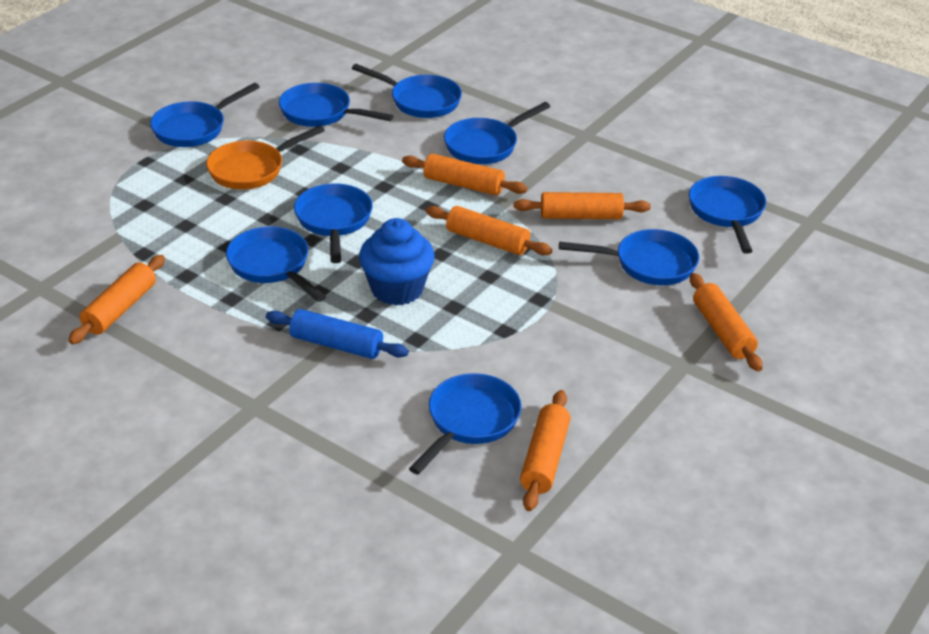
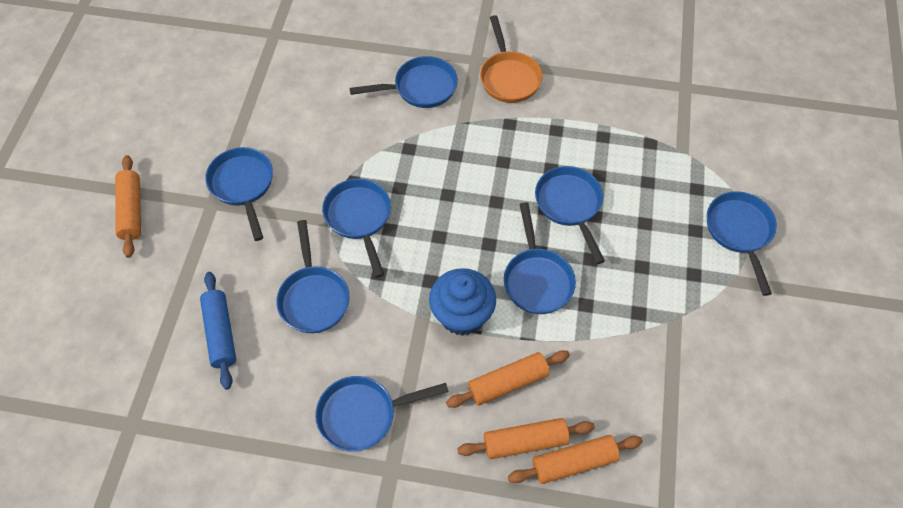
blue pan: [150,83,260,147] [226,227,326,302] [279,83,394,127] [294,184,373,263] [352,64,462,118] [409,373,521,475] [444,102,550,164] [559,229,699,285] [689,176,766,254] = 9 -> [205,147,273,241] [276,220,350,333] [315,376,449,451] [322,178,391,278] [349,56,458,108] [504,202,576,314] [535,166,605,264] [707,191,777,296] = 8
orange rolling pin: [68,255,165,344] [402,154,528,196] [426,206,552,255] [514,192,651,219] [520,390,571,511] [690,273,763,371] = 6 -> [115,155,141,258] [446,350,570,408] [457,418,595,459] [508,435,643,484] = 4

